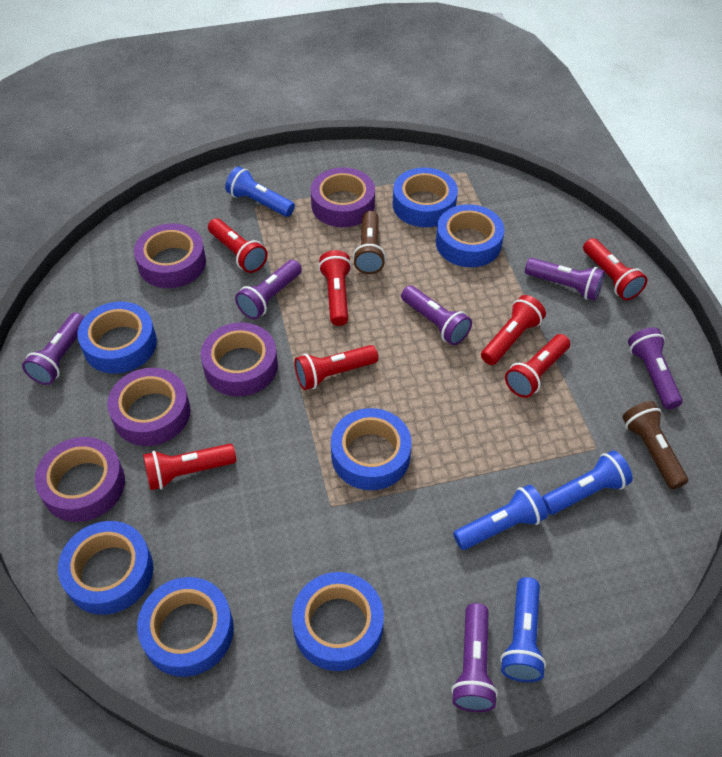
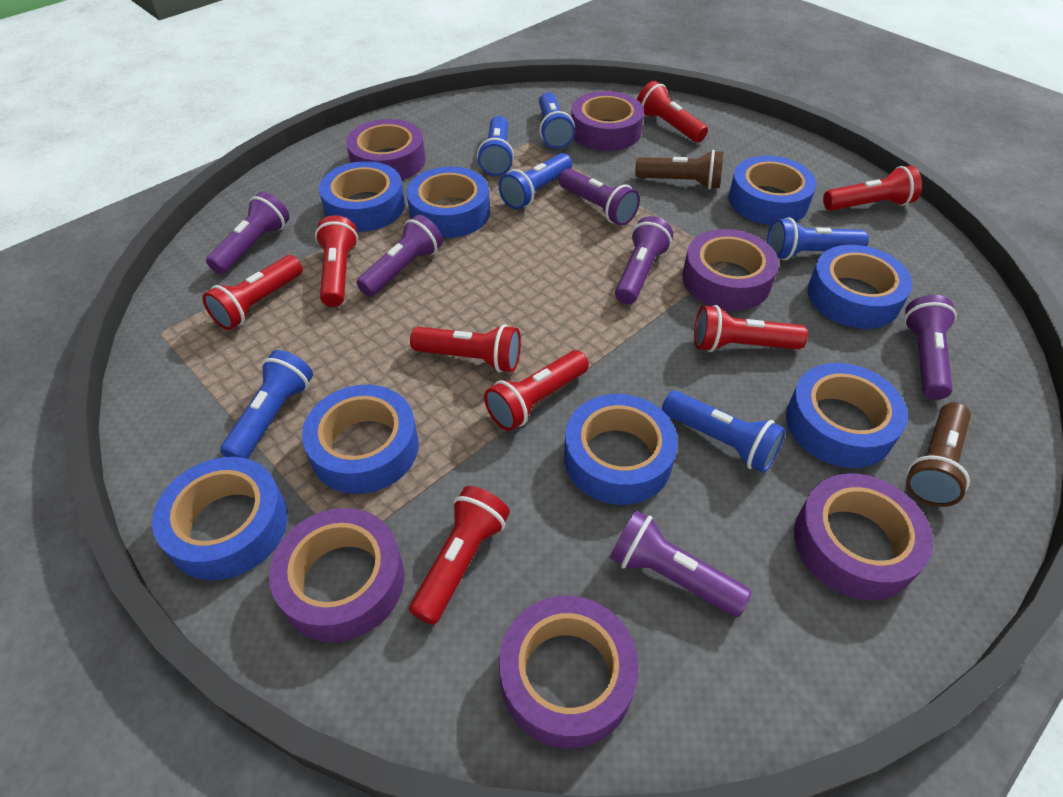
blue flashlight: [225,166,295,217] [453,485,548,550] [500,577,546,682] [542,450,633,515] = 4 -> [220,350,313,459] [477,116,514,176] [499,153,572,210] [539,92,575,149] [662,391,786,473] [767,217,869,261] = 6
blue tape: [58,521,153,615] [78,302,157,374] [137,577,234,677] [292,572,384,671] [331,408,412,490] [393,168,458,227] [436,204,504,267] = 7 -> [152,457,288,580] [302,385,419,494] [319,161,405,232] [407,167,490,238] [564,394,678,505] [728,156,817,225] [786,363,908,468] [808,245,913,329] = 8
purple tape: [35,437,125,522] [107,368,190,446] [134,223,206,288] [201,322,278,396] [311,167,375,227] = 5 -> [269,508,404,642] [346,119,426,181] [499,596,639,749] [571,91,644,151] [682,229,779,311] [794,473,933,600] = 6
red flashlight: [143,444,236,490] [208,218,268,273] [294,345,378,390] [318,250,352,326] [481,295,546,365] [505,334,570,398] [583,238,647,300] = 7 -> [202,255,303,330] [315,215,358,307] [409,486,510,625] [410,324,521,373] [484,350,589,431] [637,81,708,142] [694,305,808,352] [823,166,922,211] = 8

